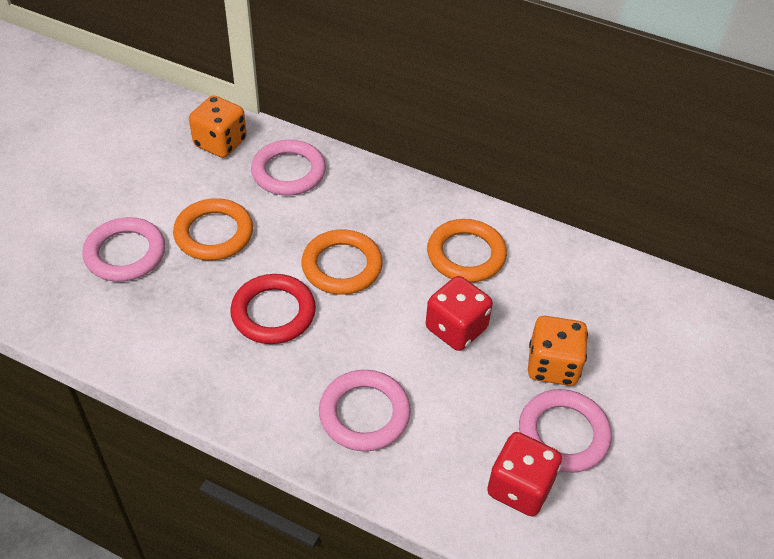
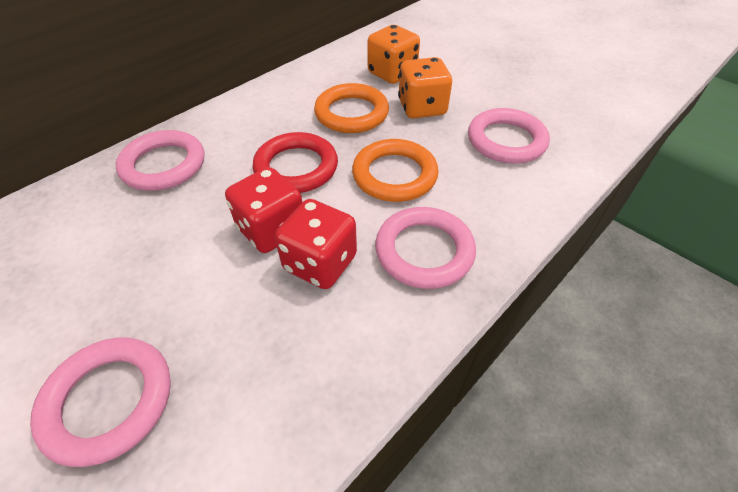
orange ring: [173,198,253,260] [301,230,383,295] [427,219,507,282] = 3 -> [314,83,389,133] [352,139,439,202] = 2

